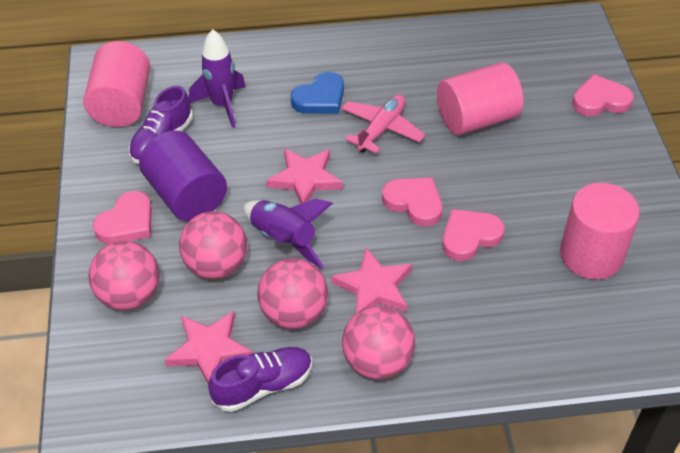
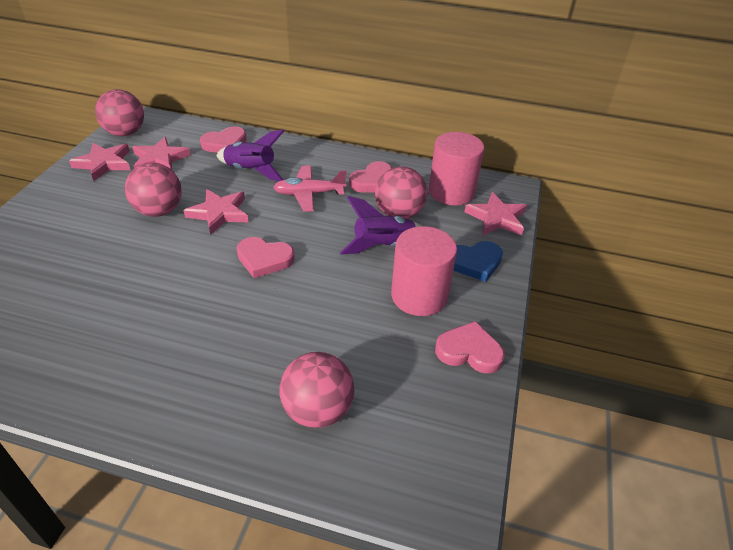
pink cylinder: [84,41,150,127] [437,62,523,135] [560,183,640,280] = 3 -> [391,226,457,316] [429,132,484,206] = 2
pink star: [165,311,253,383] [266,148,343,204] [331,247,412,313] = 3 -> [69,143,130,181] [132,137,191,170] [183,189,248,235] [464,192,527,235] = 4
purple cylinder: [139,130,227,221] = 1 -> none = 0
purple shoe: [129,86,193,164] [208,347,312,412] = 2 -> none = 0

